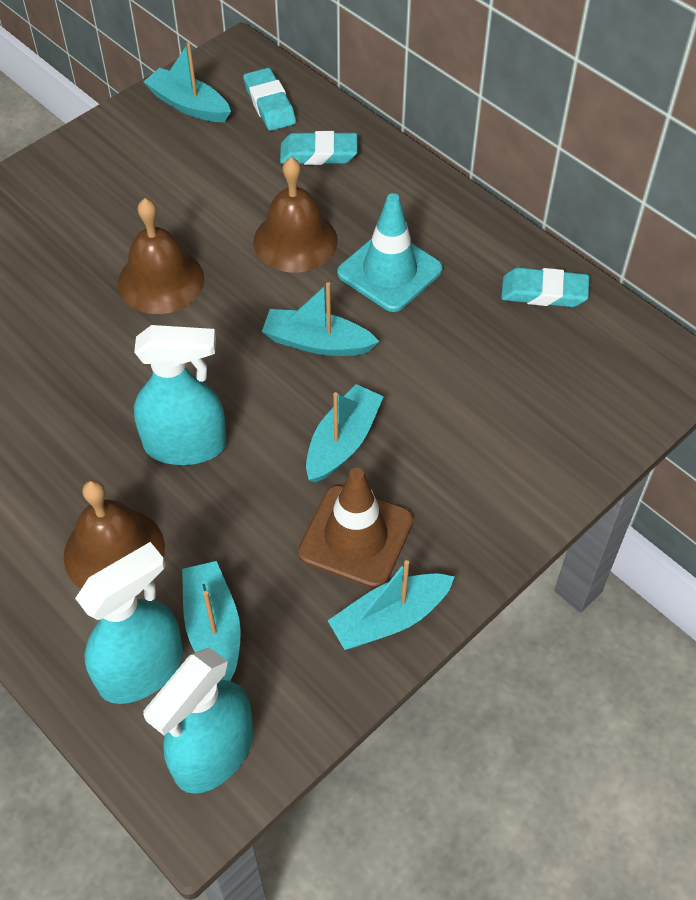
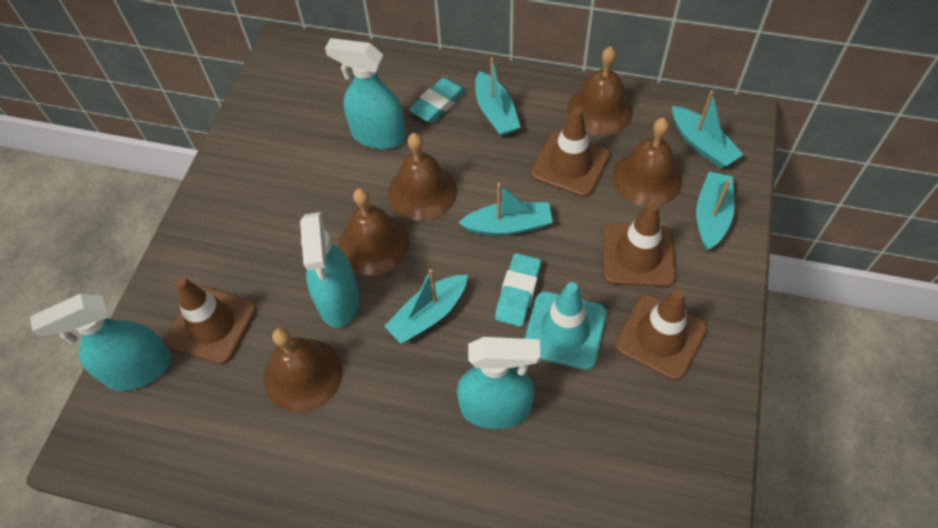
brown bell: [64,480,165,589] [118,198,204,314] [253,157,337,272] = 3 -> [264,328,342,412] [338,188,410,275] [388,133,457,221] [567,46,633,136] [612,118,682,206] = 5
brown traffic cone: [298,468,413,589] = 1 -> [165,277,257,364] [531,107,610,197] [603,202,676,287] [614,289,707,381] = 4
turquoise eraser: [243,68,296,131] [280,131,357,165] [501,267,589,307] = 3 -> [409,78,466,123] [495,253,541,327] = 2
turquoise spray bottle: [75,542,183,704] [134,325,227,465] [143,648,253,794] = 3 -> [30,294,172,391] [300,212,359,328] [325,38,406,149] [457,337,540,429] = 4

